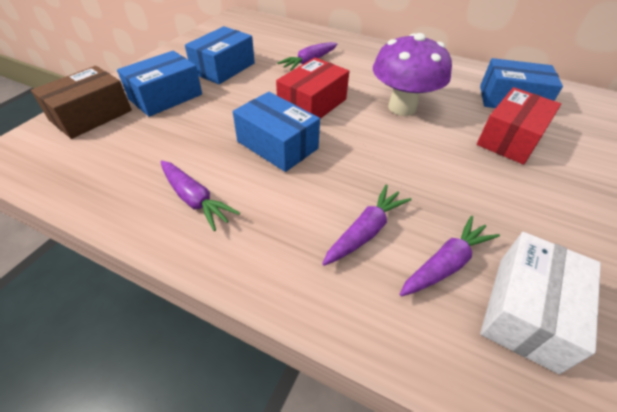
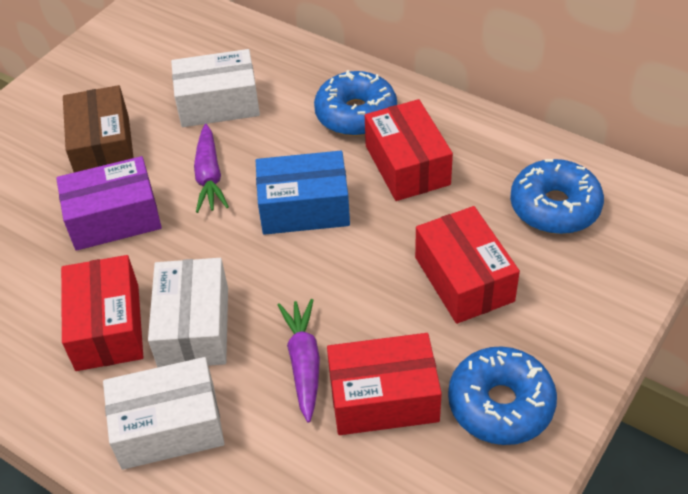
blue box: [117,51,202,117] [185,26,255,84] [233,92,320,172] [480,58,563,108] = 4 -> [256,151,350,235] = 1
blue donut: none = 0 -> [314,70,397,136] [448,346,557,445] [510,159,604,234] = 3
purple box: none = 0 -> [56,156,162,251] = 1
purple carrot: [160,161,240,231] [277,42,338,71] [322,185,412,266] [400,216,500,296] = 4 -> [194,124,229,213] [278,299,320,423] = 2
purple mushroom: [373,33,452,116] = 1 -> none = 0
red box: [276,57,349,119] [477,87,561,165] = 2 -> [61,255,143,371] [327,333,442,435] [365,99,453,201] [415,206,520,324] = 4
white box: [480,232,601,374] = 1 -> [103,357,225,470] [148,258,228,368] [171,49,260,127] = 3

